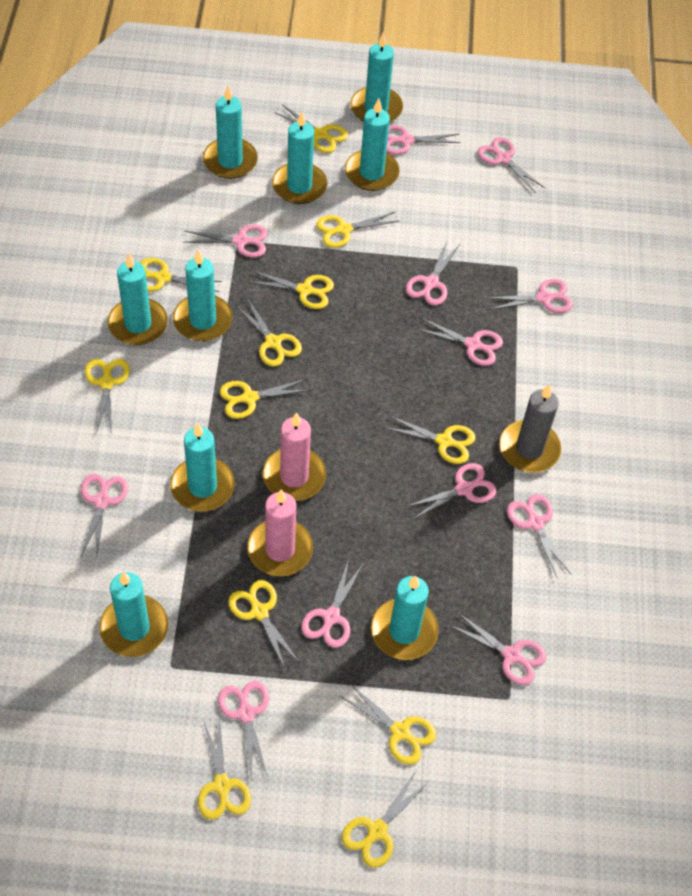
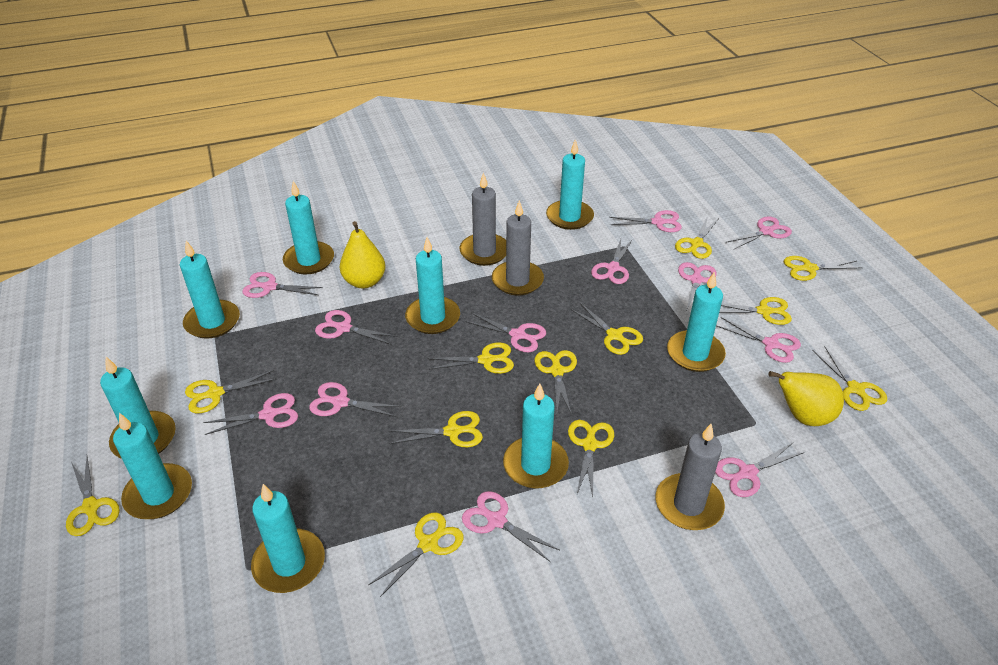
grey candle: [499,384,561,473] = 1 -> [460,172,506,266] [492,200,544,296] [656,424,725,530] = 3
pink candle: [247,489,313,576] [263,412,326,501] = 2 -> none = 0
yellow pear: none = 0 -> [340,221,385,289] [768,371,844,426] = 2

